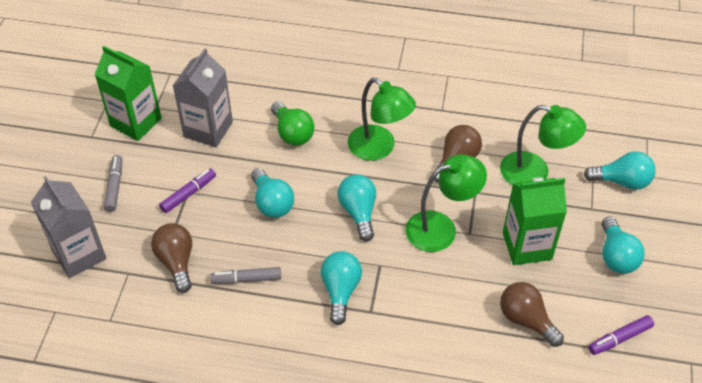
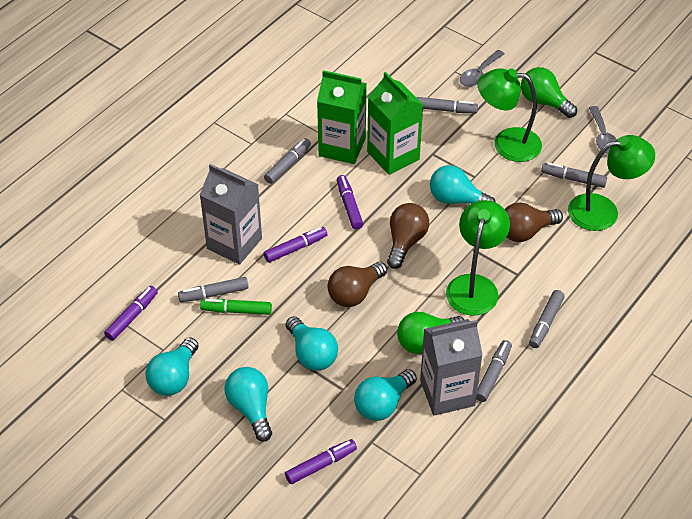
green light bulb: [271,102,315,146] = 1 -> [397,312,464,354] [521,67,577,118] = 2
green marker: none = 0 -> [200,299,272,315] = 1
grey marker: [104,155,122,212] [210,267,281,284] = 2 -> [178,277,249,302] [264,138,311,184] [416,97,478,113] [476,340,512,402] [529,290,565,348] [541,162,607,188] = 6
grey spoon: none = 0 -> [460,50,505,87] [589,106,617,154] = 2
purple marker: [159,168,216,213] [588,315,654,355] = 2 -> [104,286,158,341] [263,227,328,263] [285,439,357,484] [337,175,363,230] = 4

